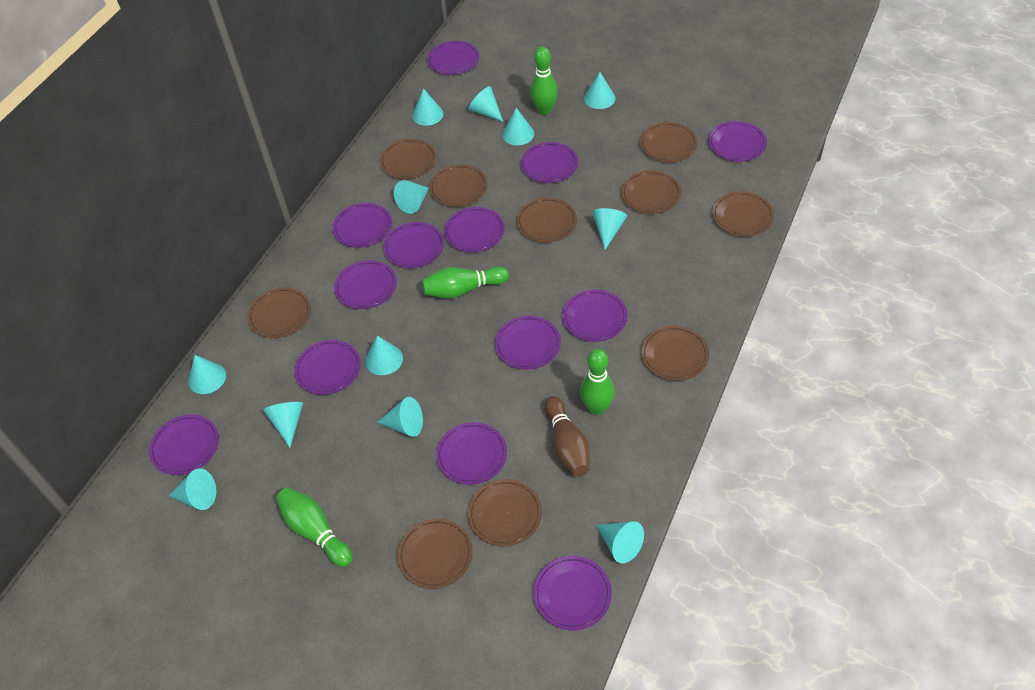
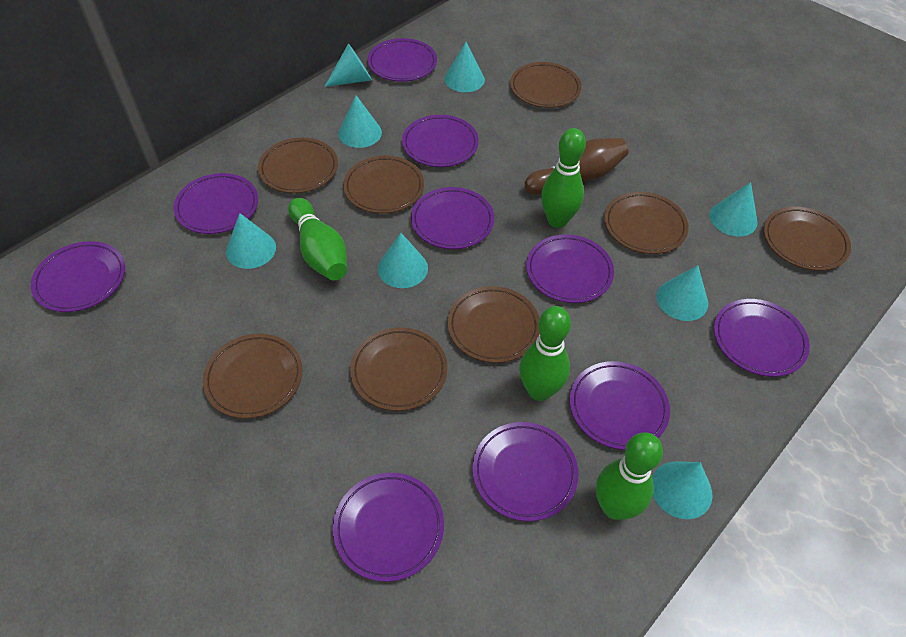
brown plate: [247,287,311,338] [380,139,436,179] [397,518,473,589] [429,164,488,207] [468,479,542,547] [517,197,577,242] [621,170,681,214] [640,122,698,162] [641,326,709,381] [712,191,774,237] = 10 -> [203,334,302,419] [258,138,338,193] [343,156,424,214] [350,327,447,411] [448,286,540,363] [510,62,582,108] [604,192,689,254] [764,207,851,271] = 8
purple plate: [149,415,219,475] [294,340,361,395] [333,203,392,248] [334,260,397,309] [383,222,444,268] [427,41,480,75] [436,422,507,485] [444,207,505,252] [495,316,561,370] [521,142,578,183] [534,556,612,630] [562,290,628,342] [708,121,767,162] = 13 -> [31,241,125,312] [174,173,258,234] [333,473,444,582] [368,38,437,82] [402,115,479,167] [411,187,494,249] [473,422,578,521] [526,234,614,303] [570,361,670,450] [714,299,810,377] = 10
turquoise cone: [169,468,216,510] [188,355,226,394] [263,402,303,448] [365,336,403,375] [377,397,423,437] [394,180,429,214] [412,88,443,126] [468,86,503,122] [502,108,534,145] [584,72,615,109] [592,208,627,250] [596,521,644,563] = 12 -> [226,213,276,269] [324,44,372,87] [338,95,382,148] [378,233,428,288] [444,42,485,92] [652,461,713,519] [656,265,708,321] [709,182,758,237] = 8

